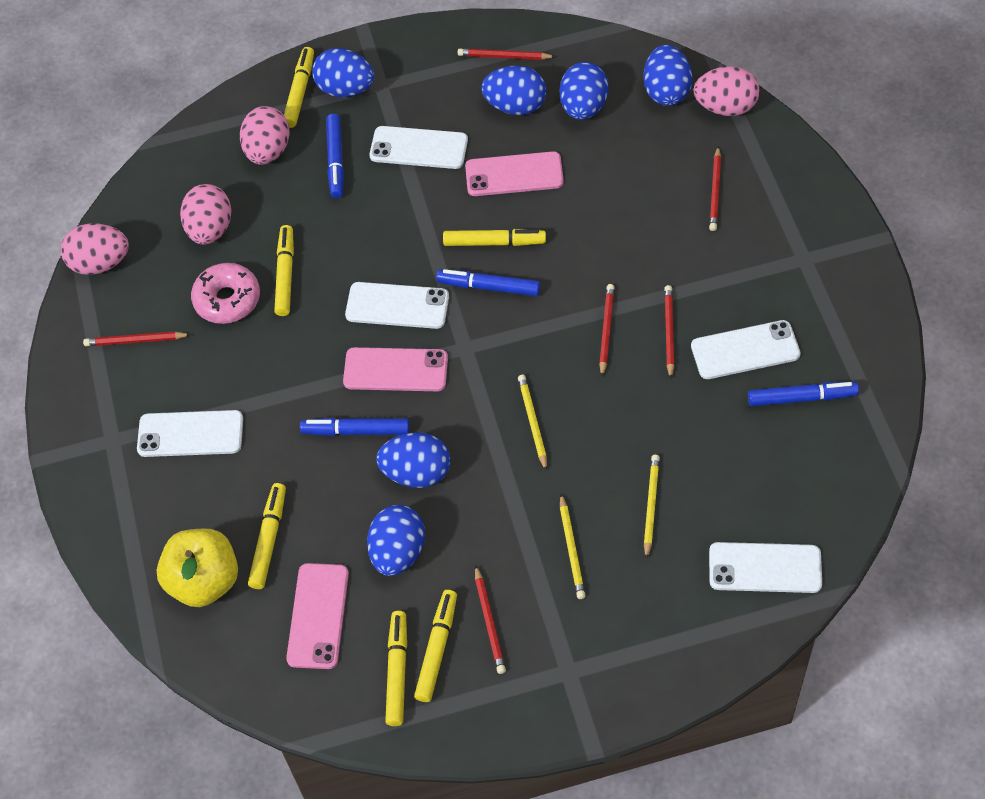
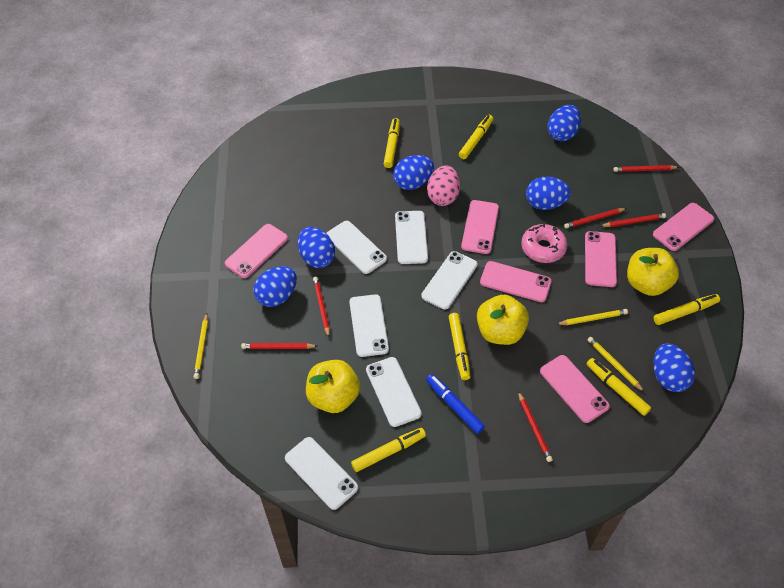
blue marker: [300,418,410,436] [326,114,344,198] [436,269,540,296] [748,382,859,406] = 4 -> [426,374,485,434] = 1
pink egg: [61,223,129,275] [180,184,232,245] [240,106,290,165] [694,66,759,116] = 4 -> [427,165,460,206] = 1
pink phone: [286,563,349,669] [343,347,448,391] [465,151,564,196] = 3 -> [225,224,288,278] [461,200,499,254] [480,261,552,302] [540,355,610,423] [585,231,617,287] [653,203,714,251] = 6
white phone: [137,410,243,457] [345,282,449,329] [370,126,468,169] [691,320,801,379] [709,542,822,593] = 5 -> [285,437,358,510] [326,221,387,274] [349,294,389,357] [366,357,422,427] [395,211,428,264] [421,251,477,310] = 6
yellow apple: [157,528,238,607] = 1 -> [306,360,360,413] [477,295,529,345] [627,248,679,296] = 3

